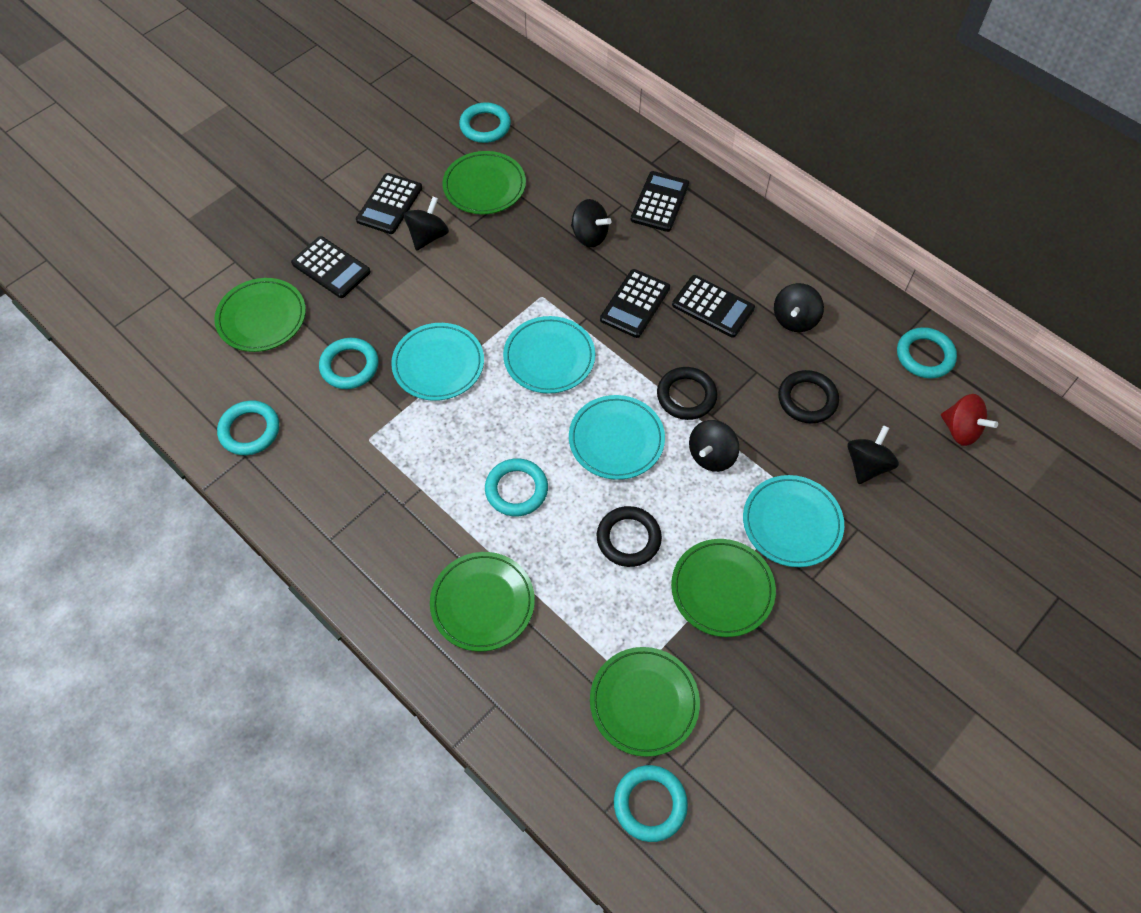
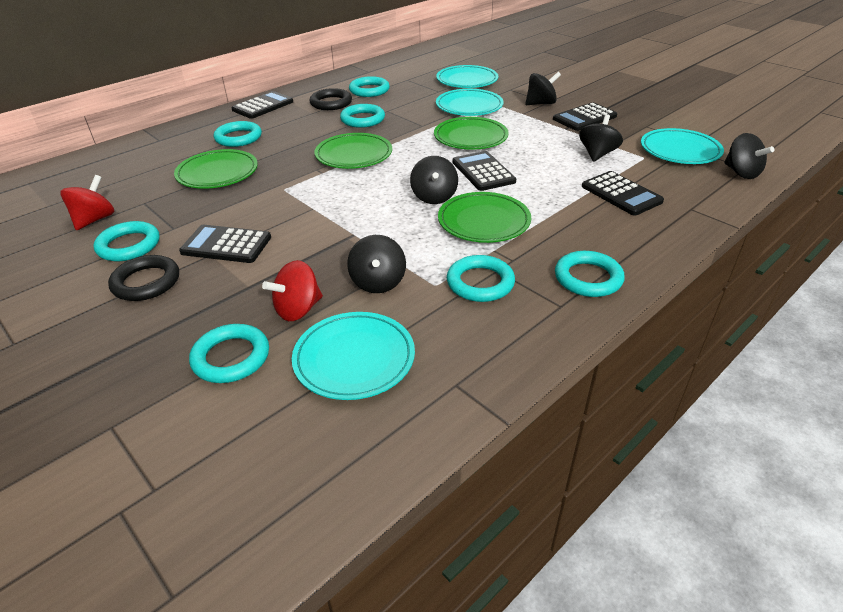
black ring: [597,506,662,567] [657,367,717,420] [778,370,839,424] = 3 -> [108,255,179,301] [309,88,352,110] = 2
green plate: [214,278,306,352] [430,552,535,652] [443,151,526,214] [590,647,700,757] [671,539,776,637] = 5 -> [174,149,258,189] [314,133,392,169] [434,117,509,150] [438,192,531,243] = 4
red spinning top: [941,394,998,446] = 1 -> [60,175,114,230] [262,260,323,321] = 2
turquoise ring: [217,401,279,455] [319,338,379,389] [459,102,511,143] [485,458,548,516] [614,765,688,842] [897,327,957,379] = 6 -> [94,221,160,261] [189,324,269,383] [214,121,262,147] [340,104,385,128] [349,76,390,97] [447,255,515,302] [555,251,625,297] = 7

